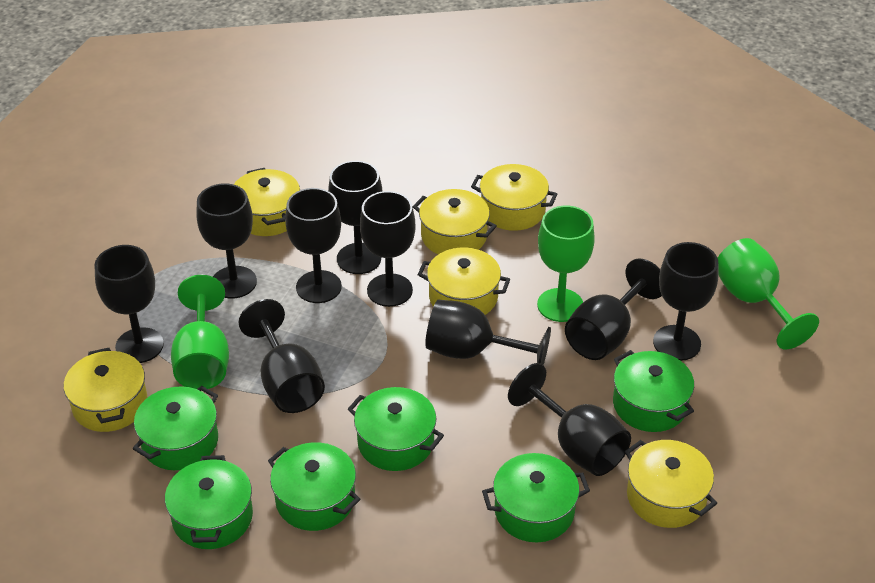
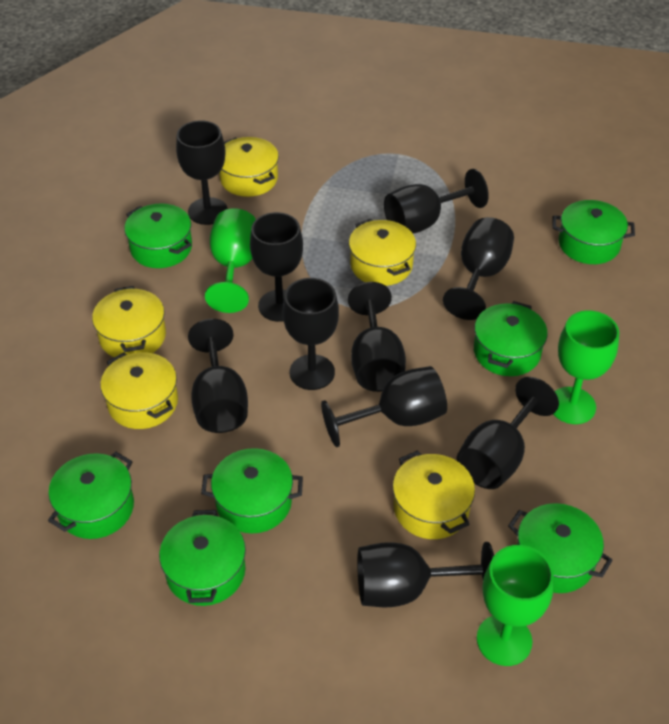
green pot: [133,386,218,470] [165,455,253,549] [268,442,360,531] [348,387,444,471] [482,453,590,542] [613,350,694,432] = 6 -> [48,452,134,539] [124,203,192,268] [159,510,246,606] [201,448,303,534] [474,301,548,376] [508,503,613,593] [553,200,635,264] = 7
yellow pot: [64,348,147,432] [234,168,300,236] [413,189,497,254] [417,248,510,315] [471,164,557,231] [625,440,717,528] = 6 -> [92,286,166,357] [100,352,178,429] [219,137,279,197] [349,219,416,286] [393,450,475,539] = 5

